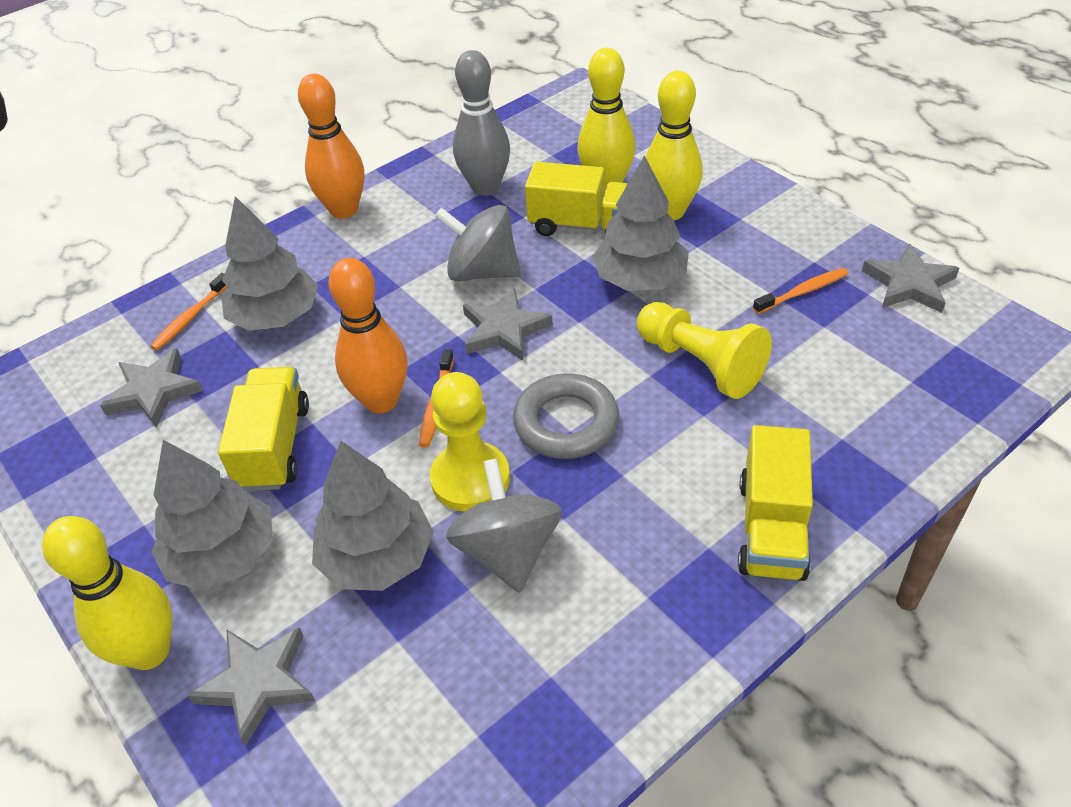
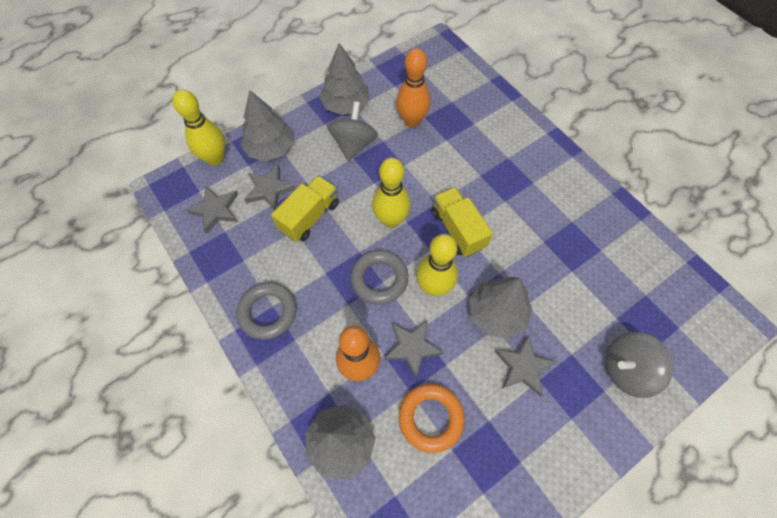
grey bowling pin: [453,50,510,196] = 1 -> none = 0
grey ring: [513,373,619,459] = 1 -> [236,282,297,340] [351,250,409,304] = 2
orange ring: none = 0 -> [399,384,465,453] = 1
orange toothbrush: [150,273,227,350] [419,349,454,448] [753,268,848,314] = 3 -> none = 0
yellow pawn: [430,372,510,511] [636,302,772,399] = 2 -> none = 0
yellow truck: [218,367,309,491] [525,162,628,236] [738,425,813,581] = 3 -> [271,176,339,242] [432,187,493,257] = 2

